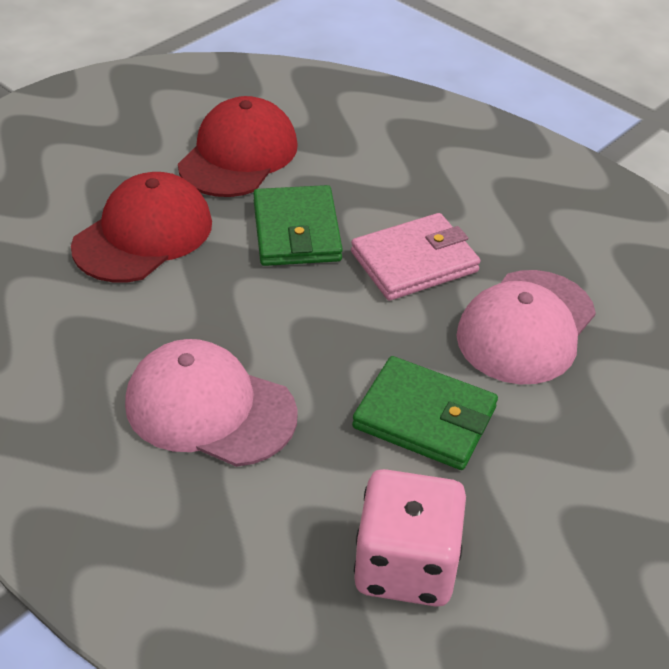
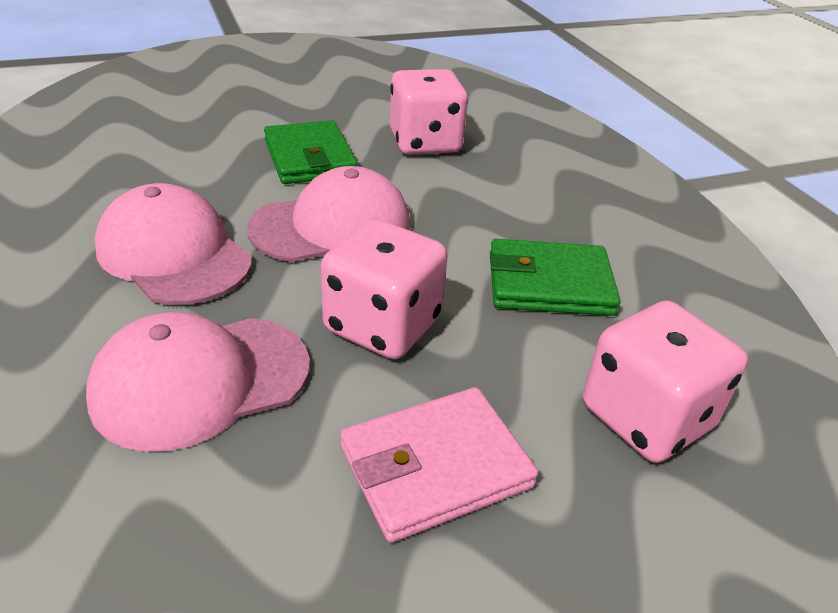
pink cap: [125,339,298,467] [456,270,596,384] = 2 -> [86,312,310,452] [95,183,252,305] [247,166,410,262] = 3
pink dice: [354,469,466,607] = 1 -> [321,219,448,359] [390,69,468,155] [583,301,748,463] = 3
red cap: [71,172,212,282] [178,96,298,197] = 2 -> none = 0

